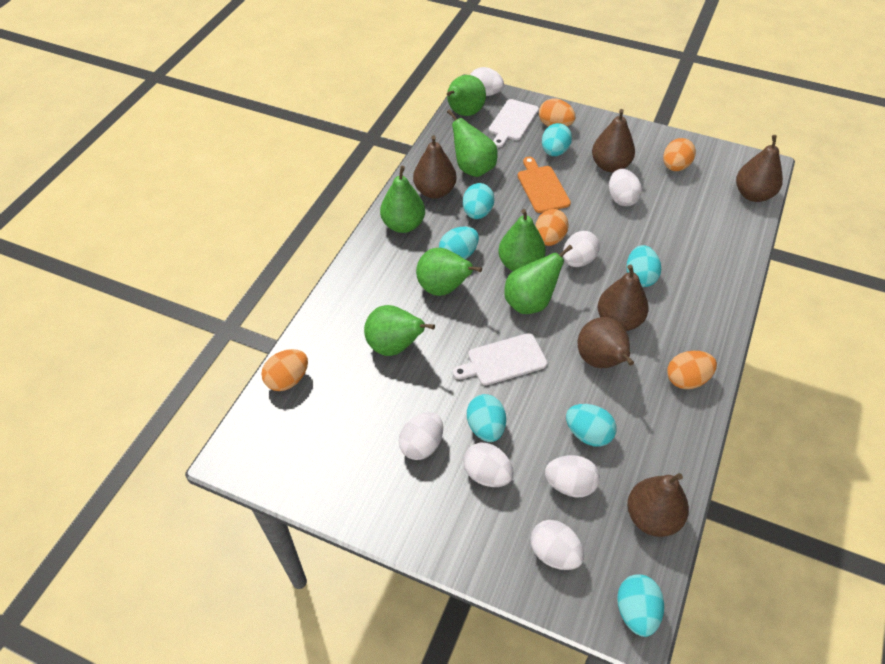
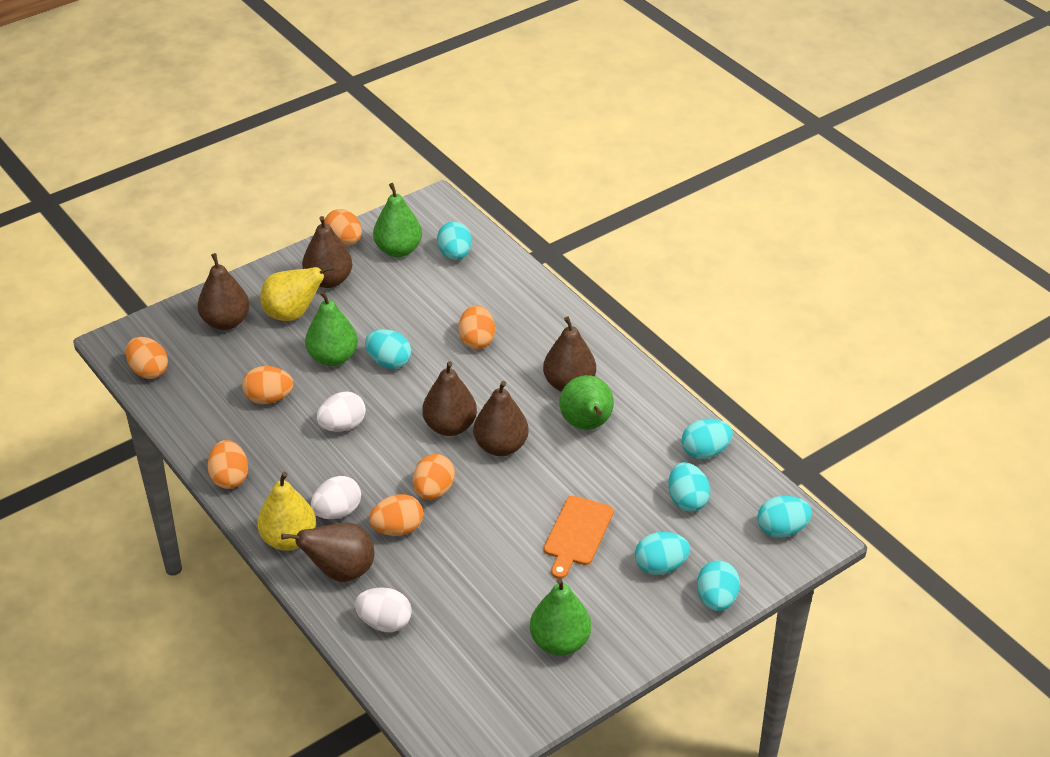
green pear: [364,305,435,356] [380,166,425,233] [416,248,482,296] [447,75,486,116] [447,109,498,177] [498,209,546,271] [504,245,573,314] = 7 -> [305,290,358,366] [373,183,422,257] [530,578,591,656] [559,375,614,430] = 4
orange egg: [261,349,308,391] [535,209,569,246] [539,98,576,127] [663,138,696,171] [667,351,717,389] = 5 -> [126,337,168,379] [207,440,248,489] [242,366,293,404] [324,209,362,246] [369,494,423,536] [413,454,455,500] [459,305,495,349] = 7
white cutting board: [453,333,547,386] [489,99,539,148] = 2 -> none = 0
white egg: [399,412,443,460] [463,443,514,487] [470,67,504,96] [530,520,584,570] [545,455,600,497] [563,231,600,267] [609,169,642,206] = 7 -> [311,476,361,519] [317,392,366,432] [355,587,412,632] = 3
yellow pear: none = 0 -> [257,472,316,551] [260,265,335,321] = 2

